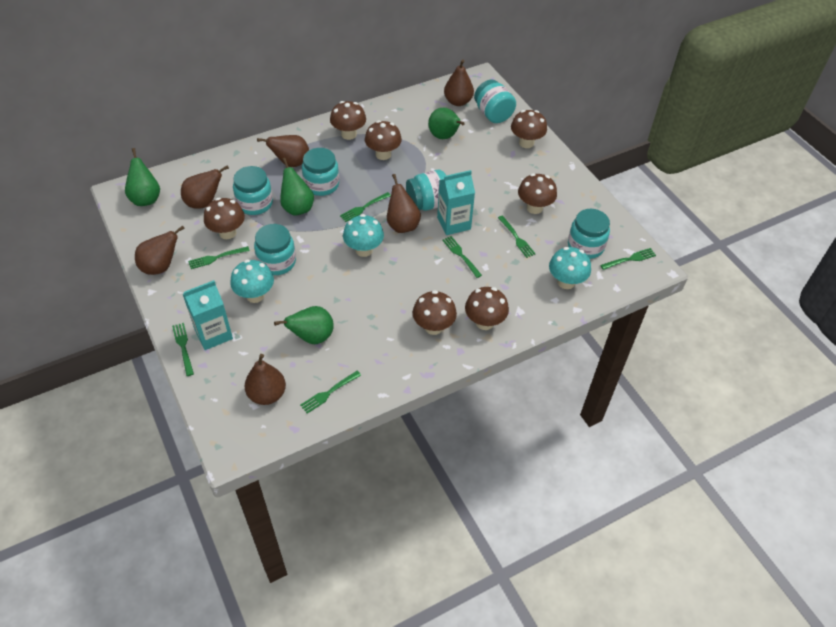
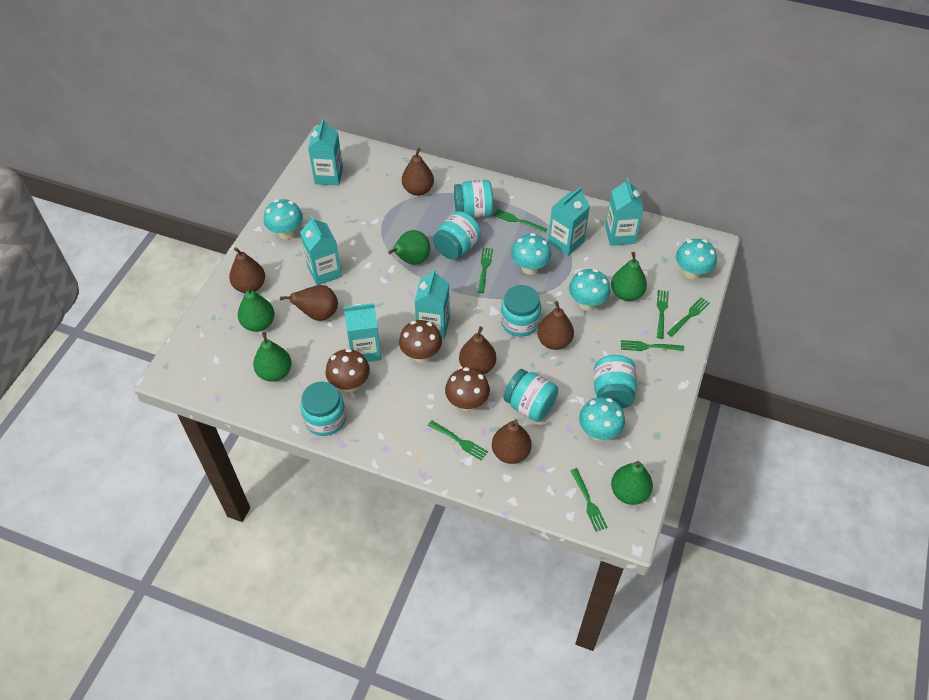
brown mushroom: [204,198,245,239] [330,101,366,140] [365,120,402,160] [413,290,457,335] [465,287,509,330] [511,110,547,148] [518,173,557,214] = 7 -> [325,349,370,392] [399,320,442,362] [445,367,490,411] = 3
green pear: [125,148,160,206] [274,306,334,344] [280,158,314,216] [428,108,465,139] = 4 -> [238,283,275,332] [253,332,292,382] [388,230,430,265] [611,252,647,301] [611,461,653,505] = 5
turquoise carton: [183,280,233,350] [437,170,475,235] = 2 -> [300,215,342,285] [308,119,343,186] [344,303,381,362] [414,269,450,339] [548,187,590,256] [605,178,644,246] = 6
turquoise mushroom: [230,259,274,303] [343,214,384,257] [549,247,591,289] = 3 -> [264,199,303,240] [511,233,551,275] [569,269,610,310] [579,397,625,441] [676,239,717,280] = 5

